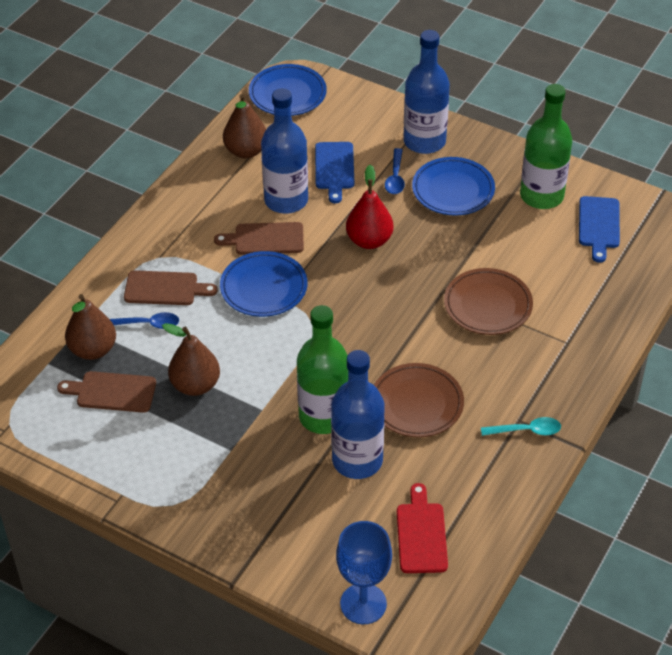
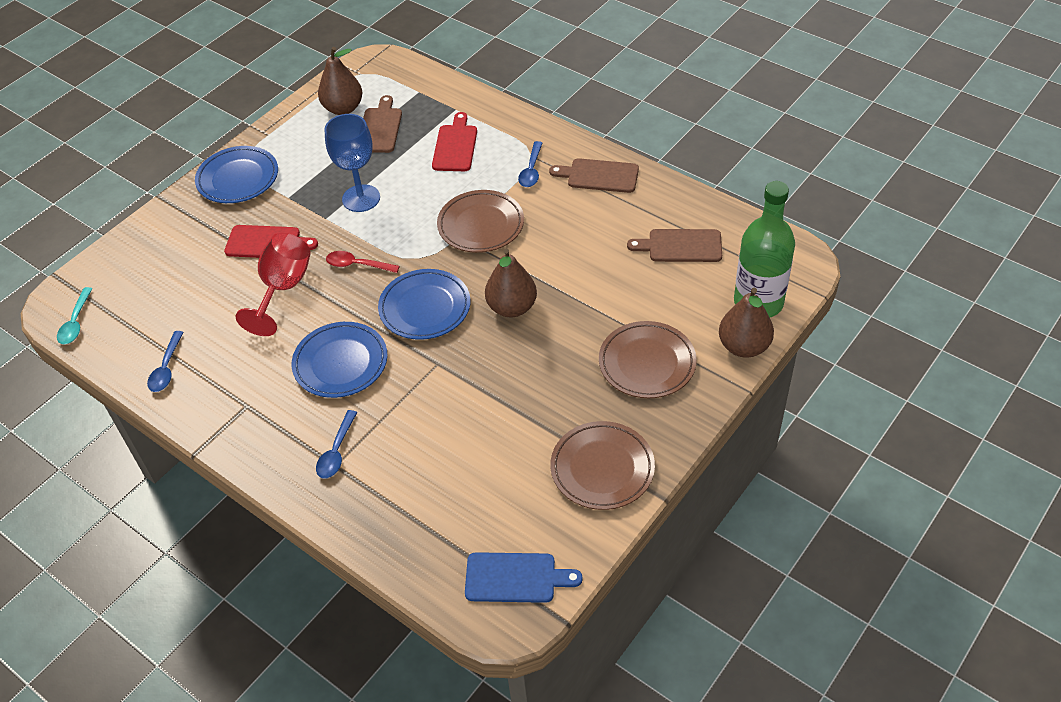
blue bottle: [261,88,308,214] [331,350,385,479] [403,30,450,154] = 3 -> none = 0
blue cutting board: [315,142,354,203] [579,196,620,263] = 2 -> [465,552,583,603] = 1
blue spoon: [110,312,179,329] [385,148,405,194] = 2 -> [147,331,184,392] [316,410,357,478] [518,141,543,187] = 3
brown plate: [374,363,464,437] [444,268,533,335] = 2 -> [437,190,524,253] [550,421,655,510] [599,321,697,398] = 3
green bottle: [297,305,348,434] [520,84,572,209] = 2 -> [734,181,795,317] = 1
red cutting board: [397,483,448,573] = 1 -> [224,225,318,258] [432,112,477,171] = 2
red goblet: none = 0 -> [236,233,310,336] = 1
red pear: [346,165,393,249] = 1 -> none = 0
red spoon: none = 0 -> [326,251,400,273] = 1

